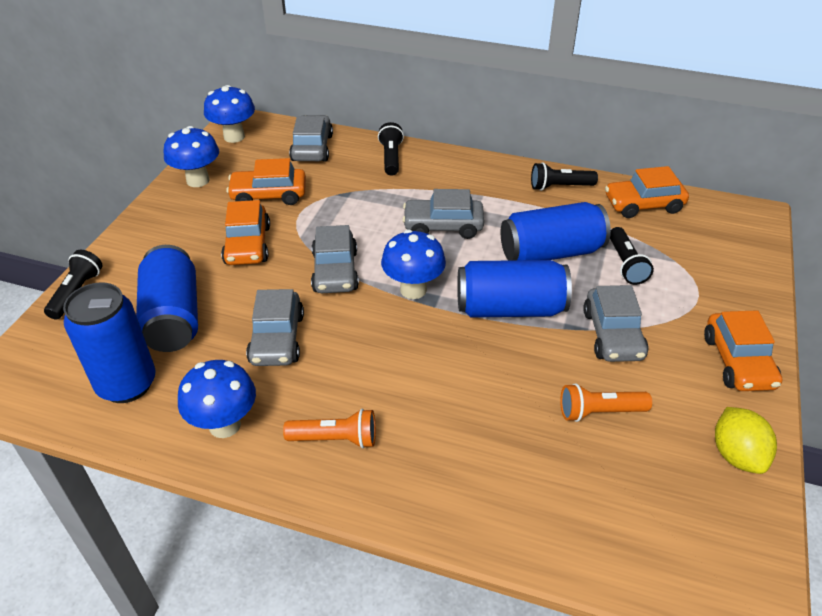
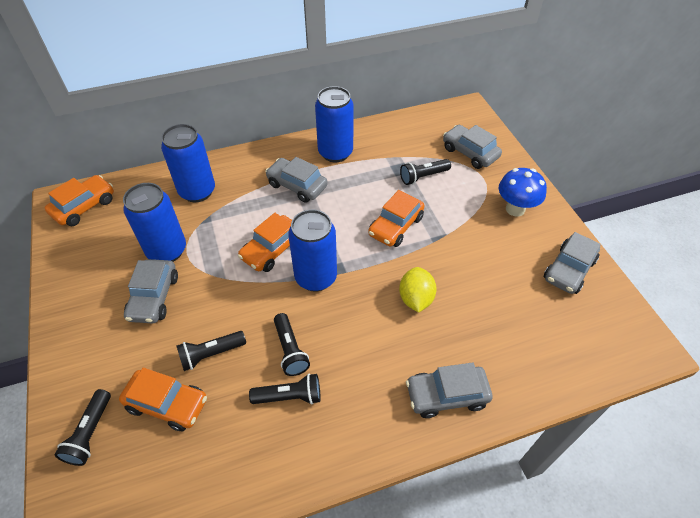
black flashlight: [44,250,102,319] [378,122,404,176] [531,162,598,191] [610,227,654,285] = 4 -> [55,389,111,466] [176,331,246,371] [249,374,320,404] [274,313,310,376] [400,159,451,185] = 5
blue mushroom: [164,126,219,187] [178,360,256,438] [204,85,255,143] [381,230,446,299] = 4 -> [499,168,547,217] = 1
orange flashlight: [283,409,376,448] [560,383,652,422] = 2 -> none = 0

